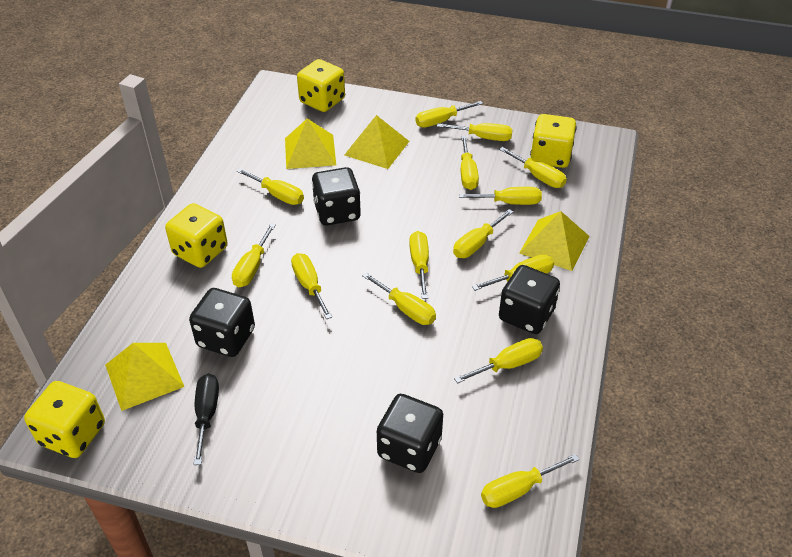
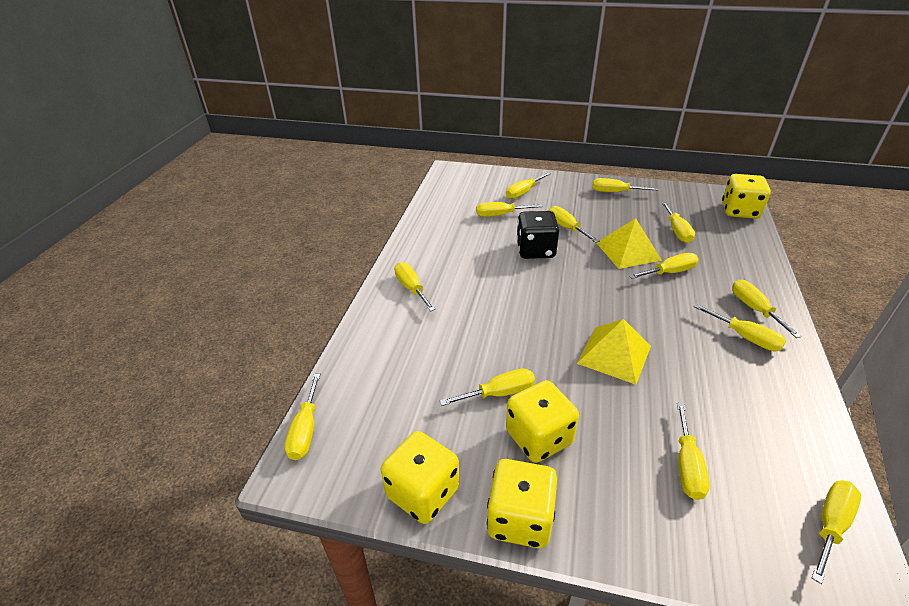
black dice: [189,288,255,357] [312,167,361,225] [377,394,443,473] [499,265,560,334] = 4 -> [516,211,559,259] = 1
black screwdriver: [194,374,219,465] = 1 -> none = 0
yellow pyramid: [105,343,184,411] [285,119,336,169] [344,115,409,169] [519,211,589,271] = 4 -> [577,319,651,385] [597,218,662,269] = 2
yellow screwdriver: [232,223,276,287] [236,169,304,205] [291,253,332,319] [362,272,436,325] [409,231,429,299] [416,101,483,128] [437,123,513,141] [453,209,513,258] [454,338,543,384] [459,187,542,205] [461,136,479,190] [472,255,554,291] [481,454,580,508] [499,147,567,188] = 14 -> [285,374,320,460] [394,262,436,311] [440,368,535,406] [476,202,543,217] [506,172,551,199] [549,206,599,243] [593,178,658,192] [629,253,699,279] [662,202,695,243] [677,402,710,500] [693,304,786,351] [732,280,802,338] [812,480,861,584] = 13

